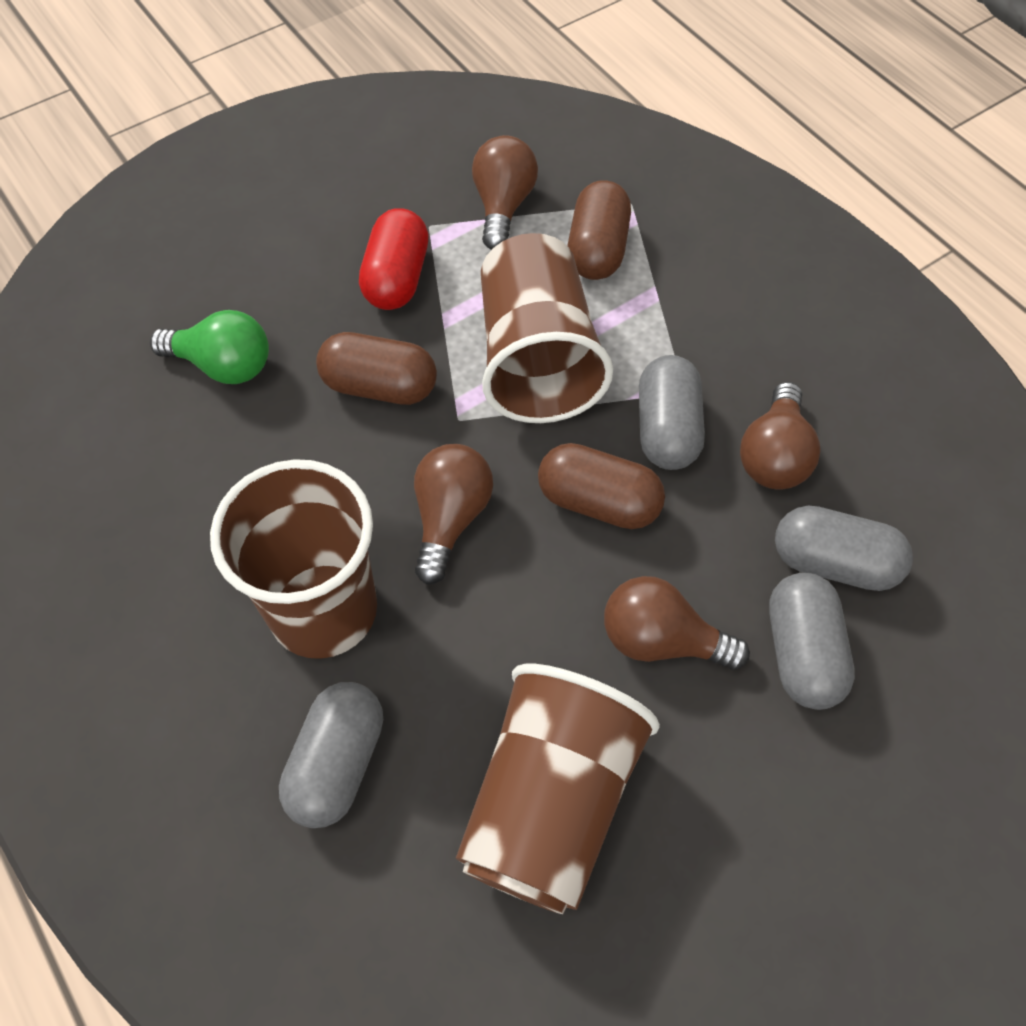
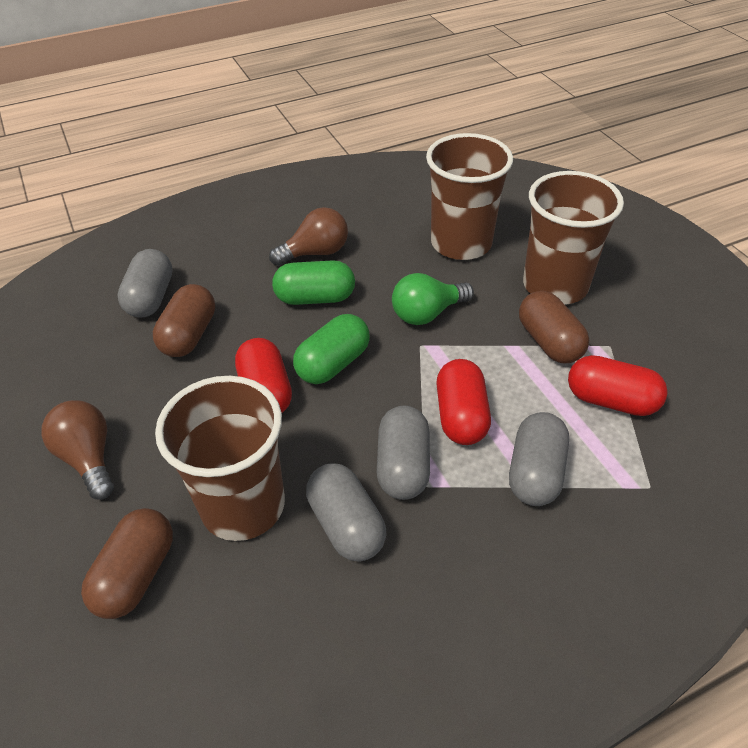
brown light bulb: [414,444,493,585] [472,135,538,250] [604,576,750,670] [740,382,821,489] = 4 -> [41,400,114,500] [269,207,348,266] = 2
green capsule: none = 0 -> [272,260,355,305] [293,314,370,384] = 2
red capsule: [359,208,429,310] = 1 -> [235,338,292,413] [436,359,491,445] [568,355,668,416] = 3

